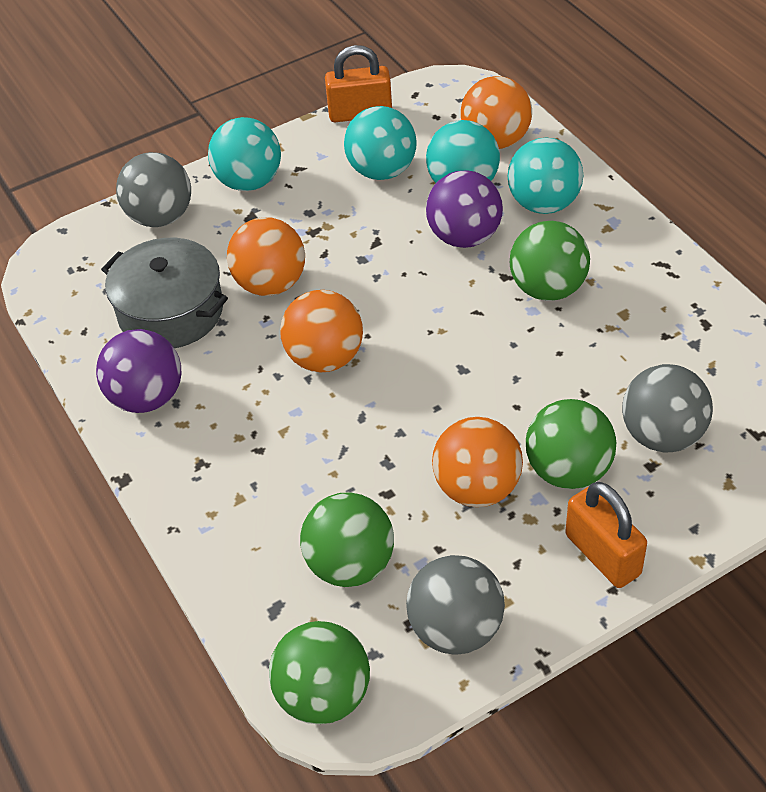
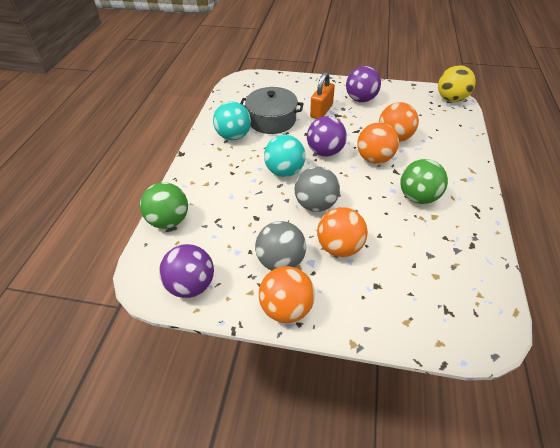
green ball: [269,621,370,724] [300,492,394,587] [510,221,590,301] [526,399,616,489] = 4 -> [140,182,188,229] [400,159,448,204] = 2
grey ball: [116,152,191,227] [406,555,505,655] [622,364,713,452] = 3 -> [255,221,306,271] [295,167,340,212] = 2
orange padlock: [325,45,392,122] [565,482,647,588] = 2 -> [310,72,335,119] = 1
purple ball: [96,329,181,413] [426,170,503,248] = 2 -> [159,244,214,298] [307,116,347,157] [346,66,381,102] = 3
turquoise ball: [208,117,281,191] [344,106,417,180] [426,120,500,183] [508,138,583,214] = 4 -> [213,101,251,140] [264,135,306,177] = 2
yellow ball: none = 0 -> [438,65,476,102] = 1

